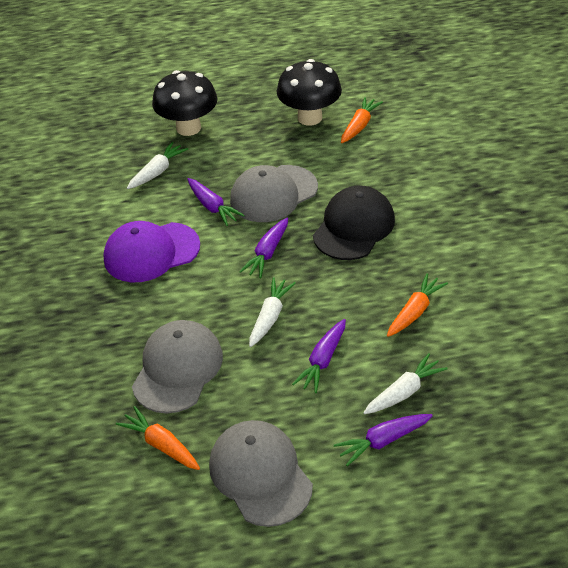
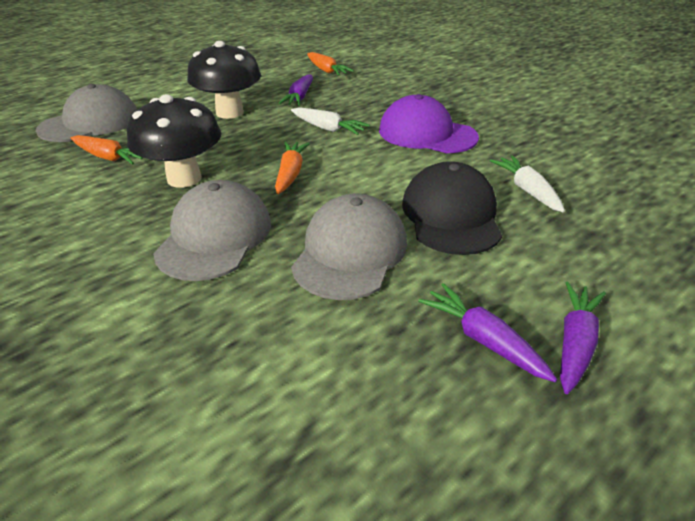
purple carrot: [188,178,245,226] [239,217,288,278] [292,319,346,393] [334,414,433,466] = 4 -> [279,75,313,106] [418,283,557,382] [560,282,606,394] = 3
white carrot: [127,142,188,189] [249,277,296,347] [363,353,448,414] = 3 -> [291,107,370,135] [490,155,565,212] = 2

